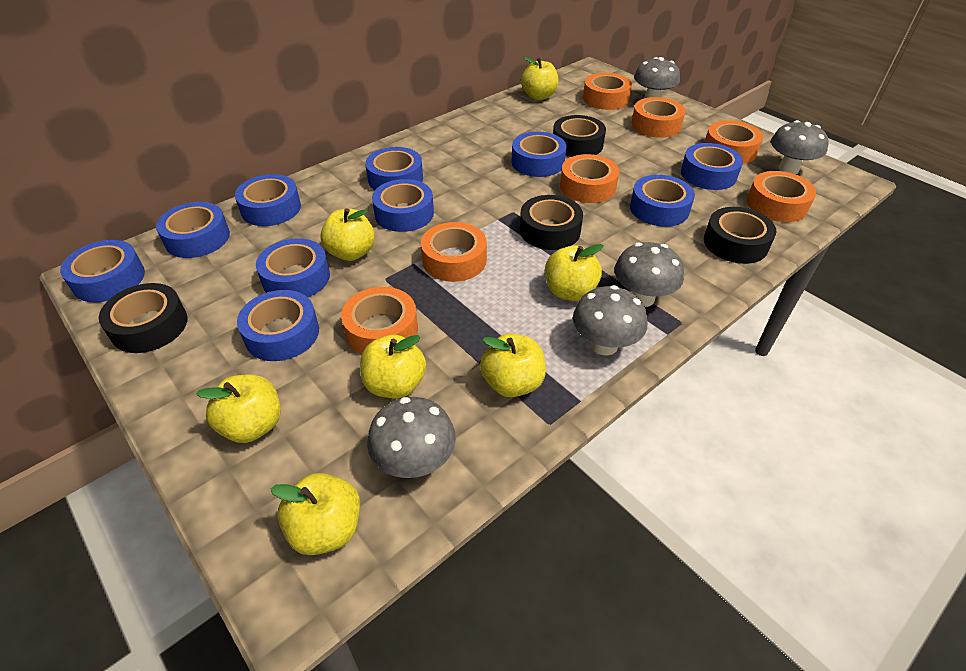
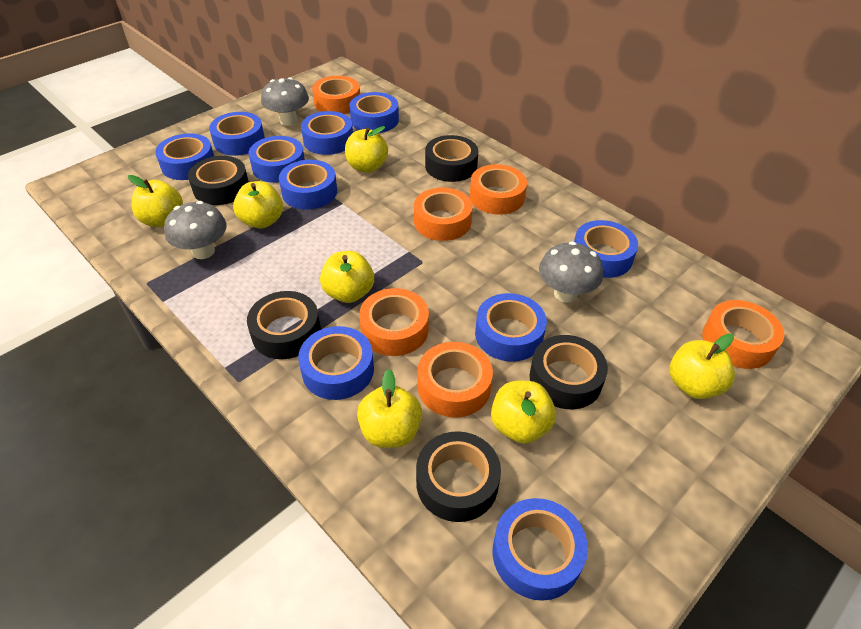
black tape: [99,283,188,353] [520,195,583,250] [553,115,606,157] [704,207,776,264] = 4 -> [188,156,249,205] [247,291,321,359] [416,431,501,522] [425,135,478,182] [529,335,608,409] = 5
grey mushroom: [367,397,456,478] [573,285,647,355] [614,242,684,307] [634,57,680,98] [771,120,829,174] = 5 -> [164,201,227,259] [261,77,309,126] [539,241,603,303] = 3
orange tape: [341,287,418,354] [421,222,487,282] [560,154,619,203] [583,73,632,110] [631,97,685,138] [704,120,763,164] [747,171,816,222] = 7 -> [312,76,360,114] [359,288,429,356] [414,188,473,241] [418,342,493,418] [470,164,527,215] [702,300,784,369] = 6

